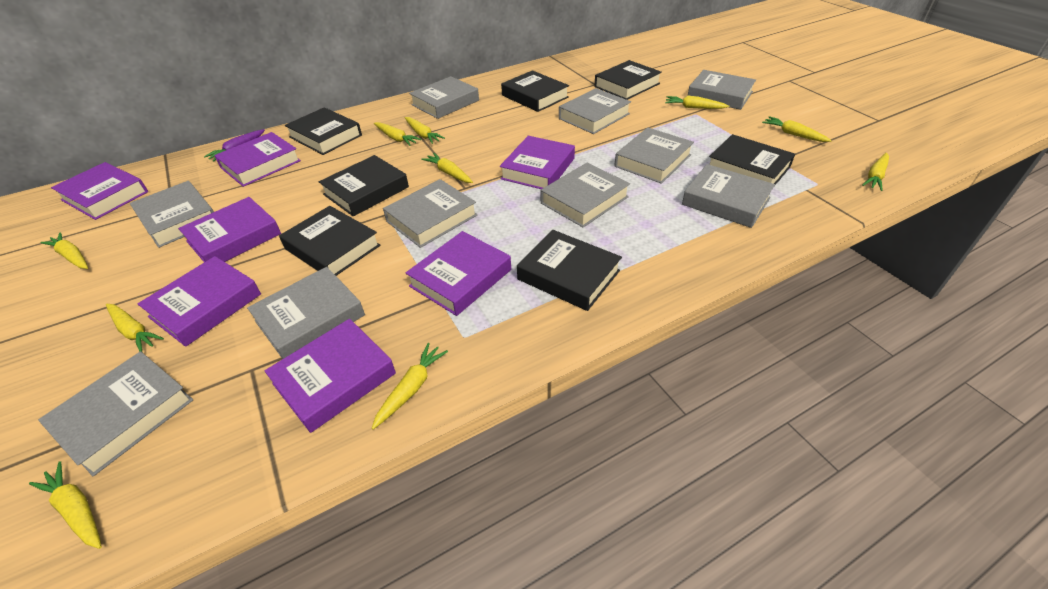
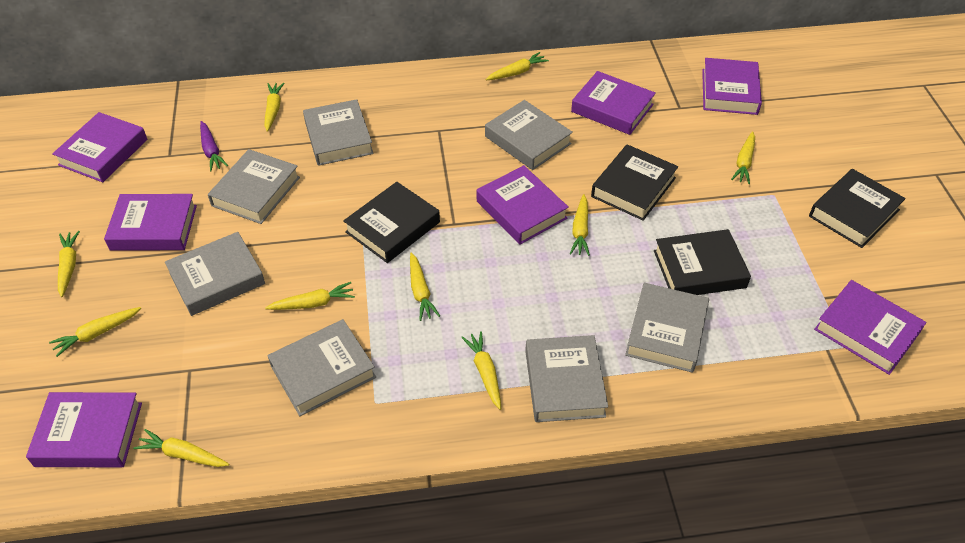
black book: [279,206,381,276] [285,107,362,155] [319,155,409,216] [501,70,569,112] [517,230,622,311] [594,60,662,100] [709,134,795,185] = 7 -> [343,182,440,263] [591,144,678,221] [654,229,751,295] [809,169,906,248] = 4
grey book: [38,351,193,476] [130,181,214,248] [247,267,365,359] [383,179,477,248] [409,76,479,119] [541,163,630,227] [559,88,631,134] [614,127,694,184] [682,164,775,228] [688,70,756,110] = 10 -> [165,232,265,316] [208,149,300,224] [267,319,376,416] [303,99,374,166] [485,100,573,170] [525,335,608,422] [625,283,709,373] = 7

